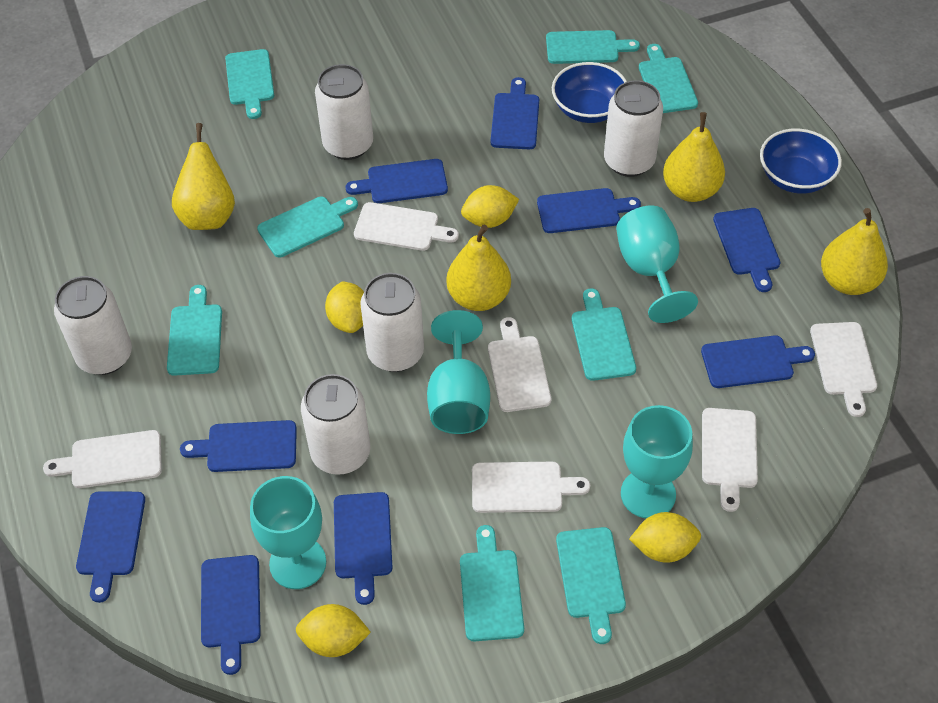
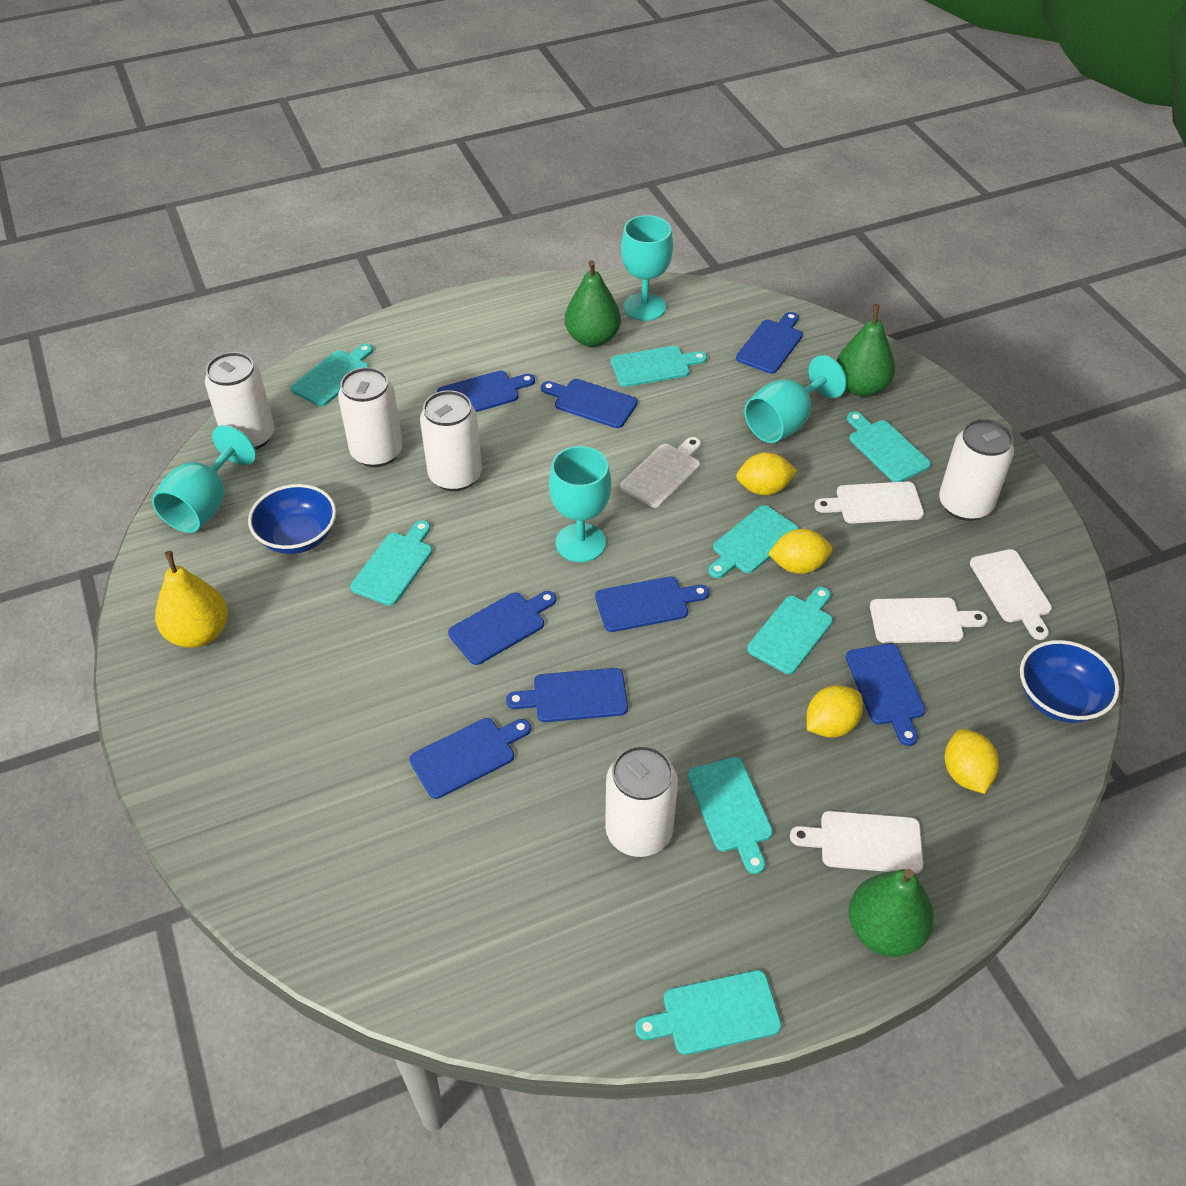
blue cutting board: [76,491,145,603] [180,420,297,472] [201,555,261,675] [334,492,392,605] [346,159,448,203] [490,77,539,149] [537,188,641,233] [701,335,815,388] [713,208,780,292] = 9 -> [409,718,531,799] [437,370,535,412] [448,591,556,665] [506,668,628,722] [541,379,638,428] [595,577,709,632] [736,312,803,374] [846,643,925,746] = 8
green pear: none = 0 -> [565,260,621,347] [837,304,895,397] [849,869,934,957] = 3
white cutting board: [43,430,162,488] [354,202,459,251] [472,462,590,513] [488,317,551,412] [702,408,758,512] [810,322,877,417] = 6 -> [620,437,701,508] [790,811,923,874] [815,481,924,524] [870,597,988,643] [970,549,1052,640] = 5
yellow pear: [172,123,235,230] [446,225,511,311] [663,112,725,202] [821,208,888,295] = 4 -> [155,551,228,648] = 1

